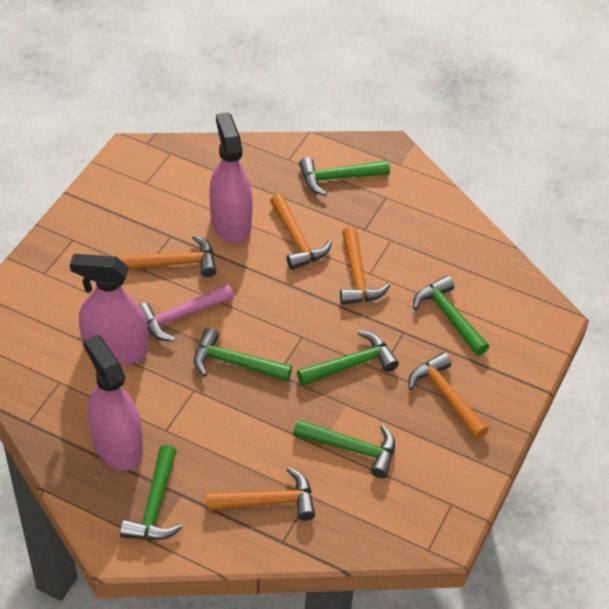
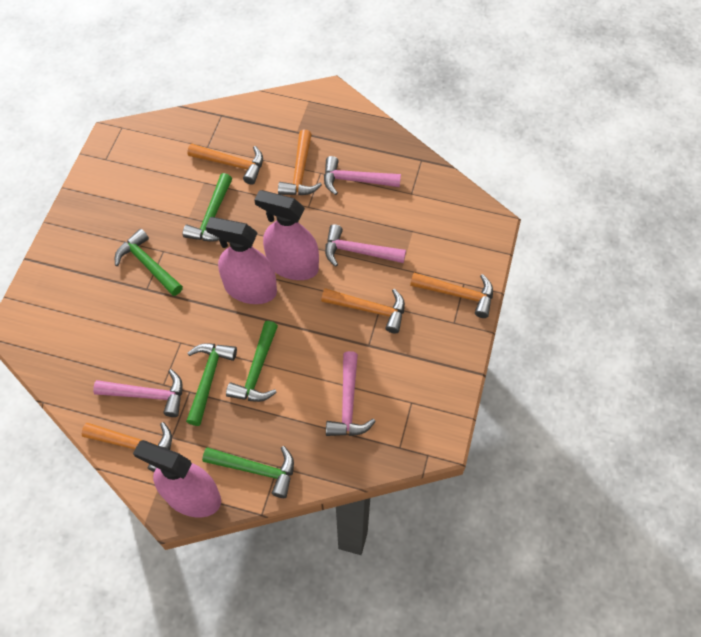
green hammer: [120,445,183,540] [194,328,292,381] [293,419,395,478] [297,330,399,386] [299,157,390,196] [413,275,489,356] = 6 -> [115,229,183,296] [183,173,232,241] [186,343,237,426] [202,446,294,498] [226,321,278,402] = 5
pink hammer: [139,284,234,341] = 1 -> [93,369,183,417] [324,156,401,195] [325,224,406,267] [326,351,376,436] = 4

